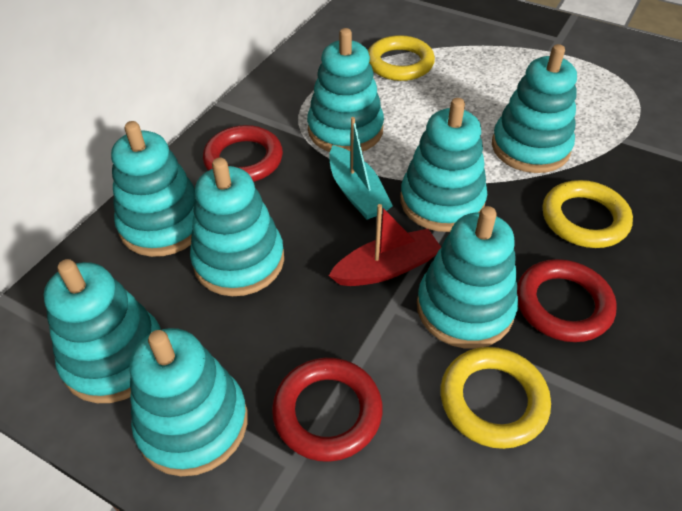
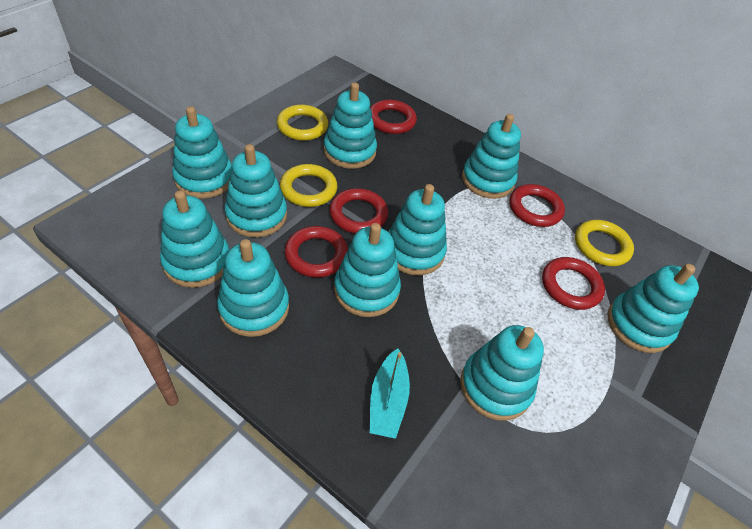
red boat: [329,204,441,286] = 1 -> none = 0
red ring: [203,125,283,182] [272,358,383,462] [517,259,617,342] = 3 -> [285,226,348,278] [329,188,388,234] [370,100,417,134] [509,184,565,227] [542,257,605,310] = 5
turquoise stacking toy: [44,259,161,403] [111,121,195,257] [129,328,248,476] [190,158,284,296] [307,28,384,152] [400,98,487,232] [417,206,518,349] [492,44,577,173] = 8 -> [160,190,229,288] [172,106,232,199] [217,239,289,337] [225,144,287,238] [324,82,377,169] [334,223,401,317] [388,184,447,275] [460,325,544,421] [462,114,521,199] [608,264,699,353] = 10

